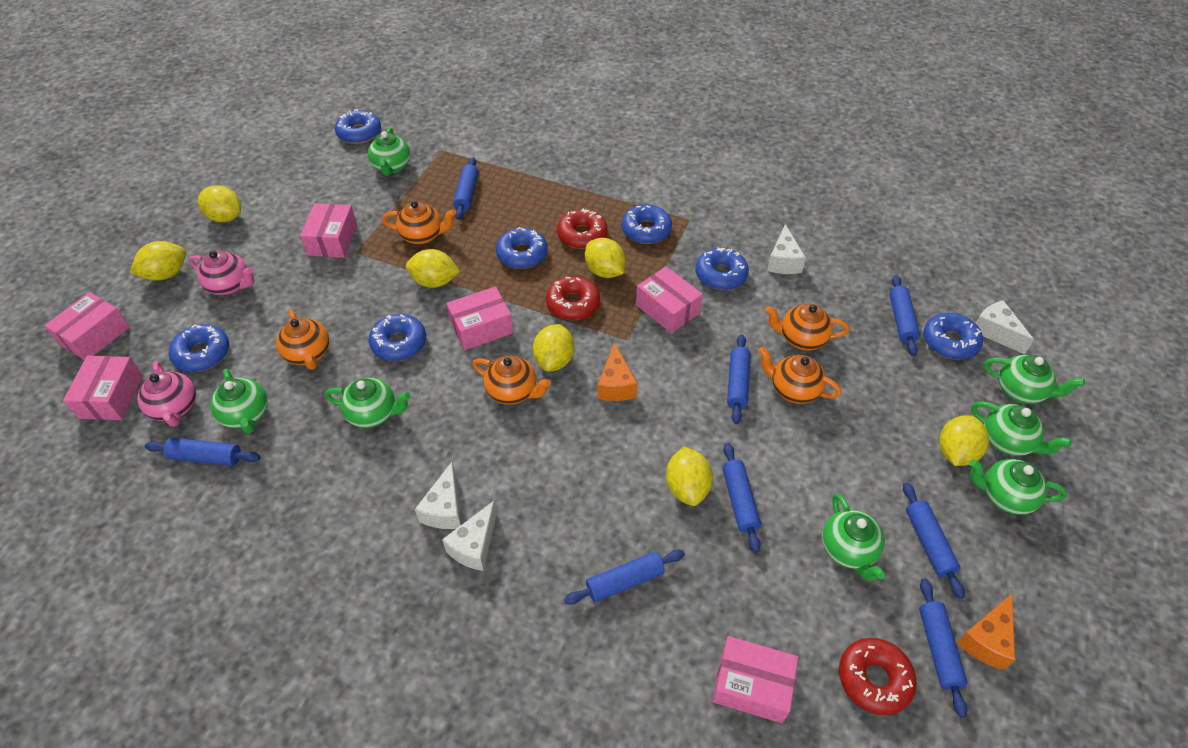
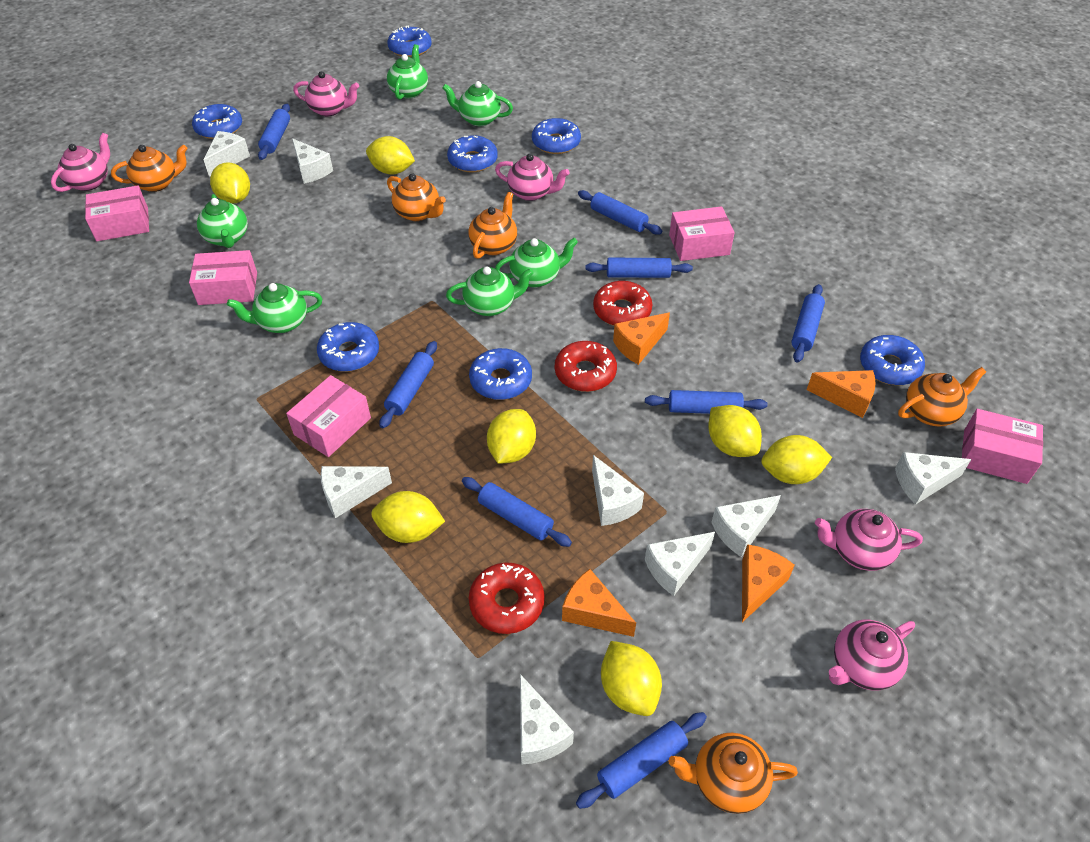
green teapot: [210,369,268,434] [325,378,410,428] [368,127,410,176] [822,493,885,581] [970,459,1067,515] [971,402,1072,456] [983,355,1085,404] = 7 -> [197,194,248,248] [227,283,322,333] [387,44,428,100] [442,81,513,126] [446,266,534,316] [495,238,578,288] = 6
orange cheese: [598,342,637,401] [956,594,1015,670] = 2 -> [562,569,636,637] [613,312,670,365] [742,544,795,622] [807,370,875,418] = 4
pink box: [44,292,130,360] [63,356,143,420] [300,203,357,258] [446,287,513,350] [636,266,703,333] [712,636,798,723] = 6 -> [85,185,149,241] [189,250,257,305] [286,375,371,457] [669,206,735,261] [962,409,1043,484] = 5
pink teapot: [137,361,196,427] [189,251,254,295] = 2 -> [51,133,110,192] [293,71,359,117] [495,153,569,201] [815,509,923,571] [829,620,915,690] = 5
white cheese: [415,462,461,529] [442,501,497,571] [767,224,806,274] [975,300,1034,354] = 4 -> [204,131,250,177] [292,138,333,184] [321,466,392,518] [520,674,574,764] [592,455,644,526] [645,532,715,596] [711,495,781,557] [895,452,972,505] = 8

